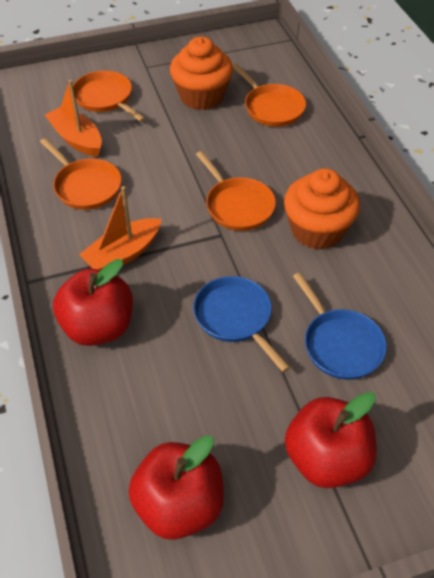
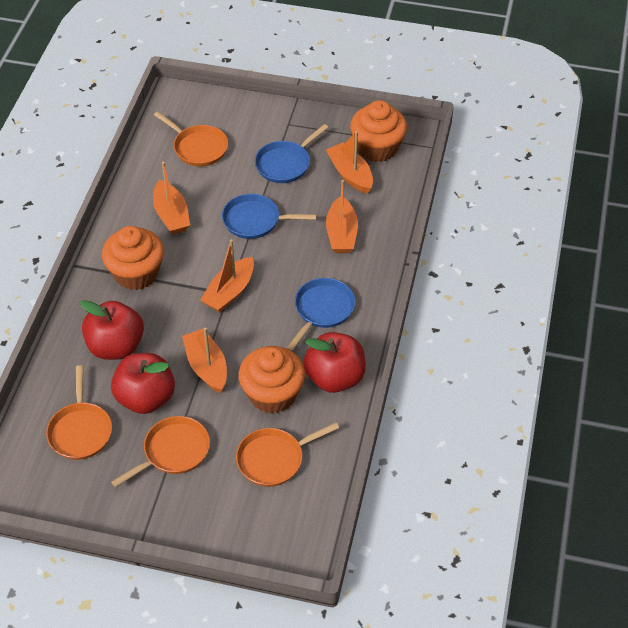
blue pan: [193,276,290,372] [293,273,387,380] = 2 -> [222,194,317,239] [255,124,329,183] [287,278,355,350] = 3
orange boat: [45,80,102,157] [79,186,161,270] = 2 -> [153,162,190,235] [182,327,227,393] [200,239,254,312] [326,131,373,194] [326,180,358,253] = 5
orange cupcake: [170,36,233,110] [284,168,360,250] = 2 -> [102,226,164,290] [238,346,305,414] [350,100,407,162] = 3

